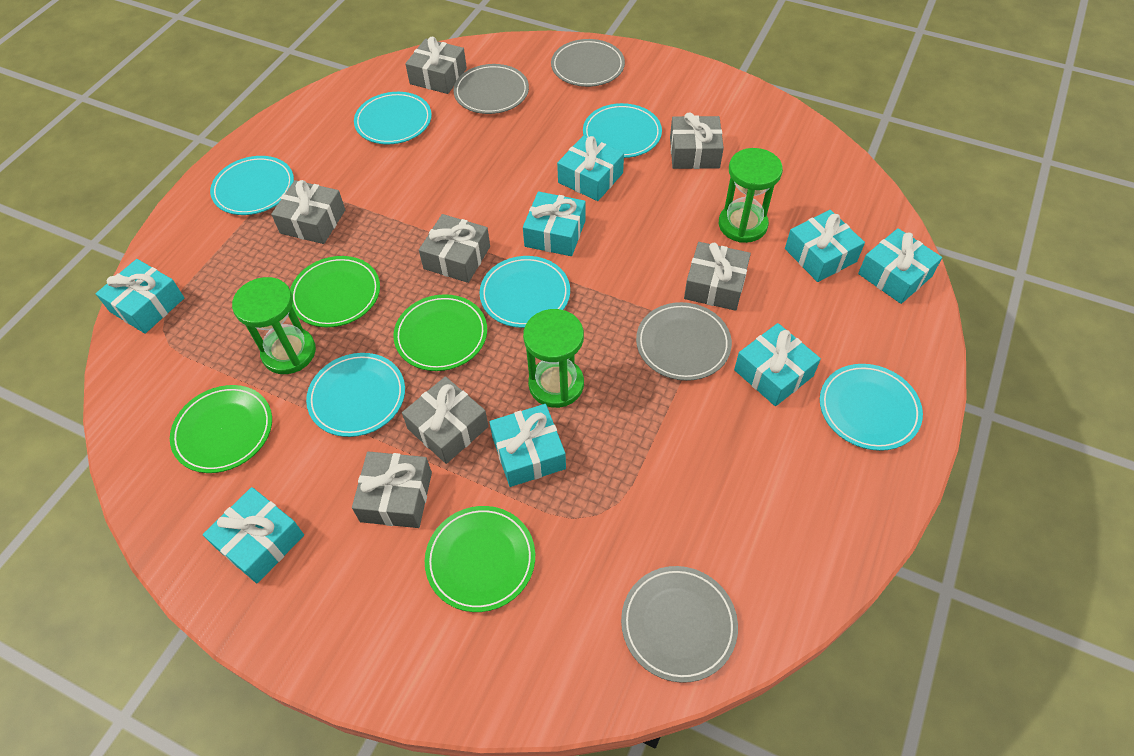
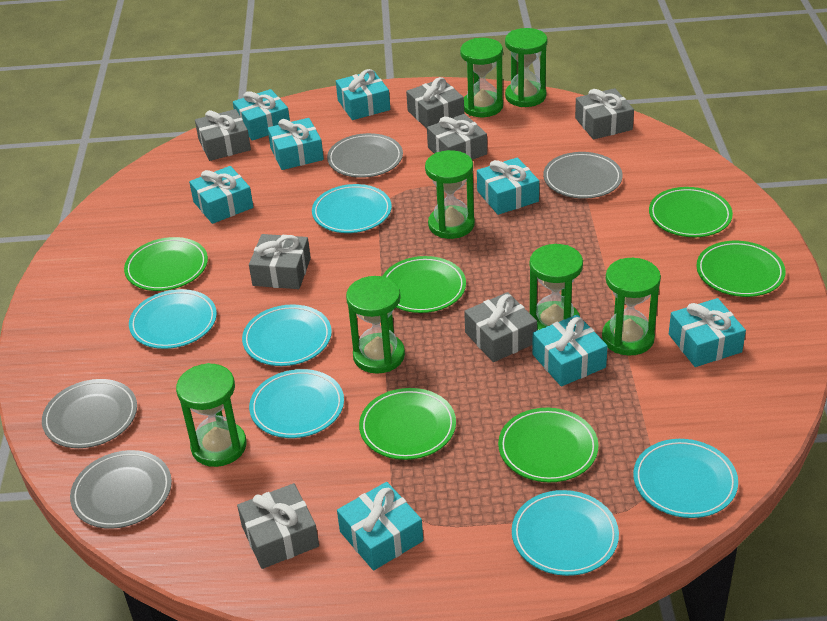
green hourglass: [232,277,316,374] [523,309,584,408] [719,148,783,243] = 3 -> [176,363,247,467] [346,276,405,374] [425,150,475,239] [460,38,503,117] [505,28,548,107] [529,244,583,330] [602,258,661,356] = 7
green plate: [170,385,272,473] [290,256,380,327] [393,294,487,371] [425,506,535,612] = 4 -> [124,237,208,291] [359,388,456,460] [383,256,466,313] [498,408,599,482] [649,187,733,237] [696,241,786,297] = 6

